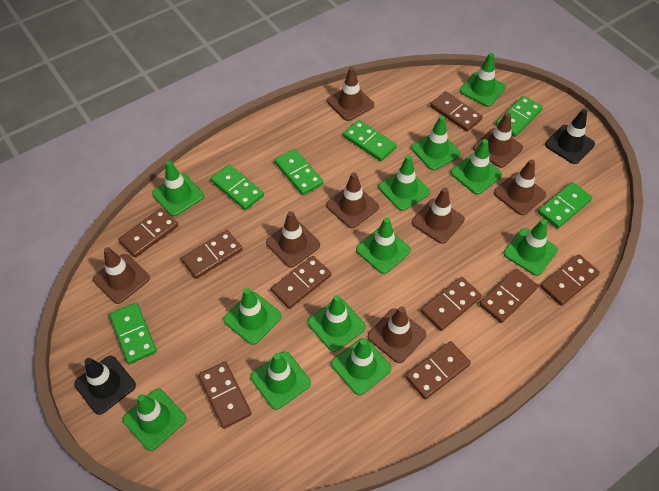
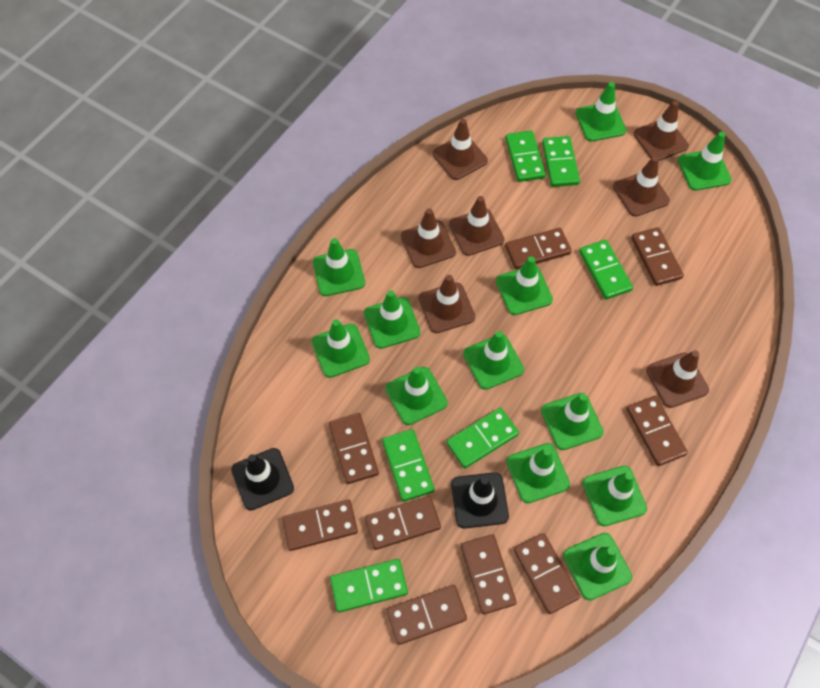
brown traffic cone: [93,247,150,304] [266,211,320,268] [326,172,379,228] [327,67,374,121] [368,306,426,363] [412,188,465,244] [473,113,523,168] [494,160,546,215] = 8 -> [401,208,456,268] [419,275,475,333] [433,119,488,180] [449,196,504,256] [613,156,670,217] [634,101,689,161] [646,350,709,408] = 7

